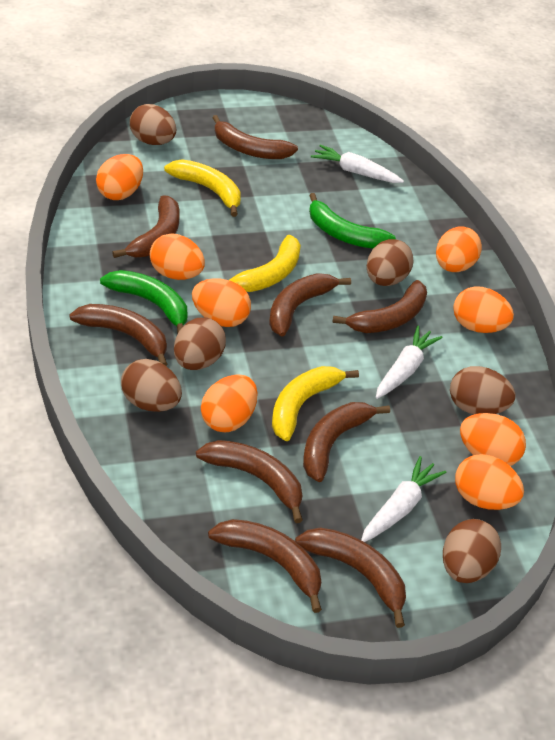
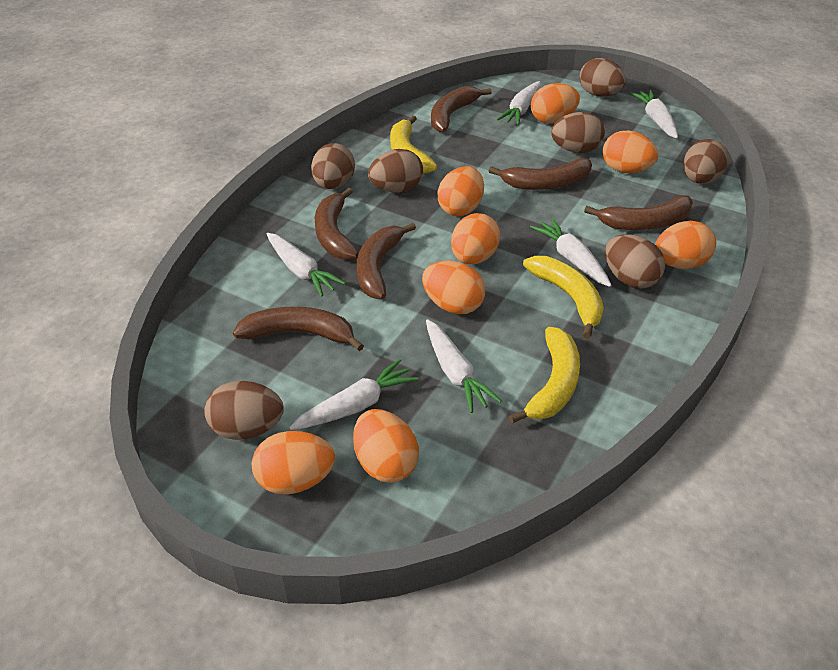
brown banana: [69,304,168,366] [112,195,180,258] [196,440,303,523] [208,519,322,613] [213,115,298,159] [269,273,351,337] [295,528,406,628] [303,402,390,482] [332,280,427,333] = 9 -> [233,307,364,351] [315,188,359,260] [357,223,416,299] [431,86,492,133] [489,158,592,190] [584,195,693,230] = 6
brown egg: [121,359,182,412] [130,104,176,145] [174,317,226,370] [367,239,413,286] [443,519,501,583] [450,366,515,414] = 6 -> [204,381,284,440] [311,143,355,189] [368,149,423,193] [551,112,605,153] [579,58,626,97] [605,234,665,289] [683,139,729,184] = 7
green banana: [100,270,187,335] [309,193,396,248] = 2 -> none = 0
white carrot: [311,145,404,183] [361,456,447,542] [376,326,443,399] = 3 -> [266,233,346,297] [289,359,419,430] [426,319,502,413] [497,81,541,125] [530,218,612,287] [630,90,678,138] = 6

